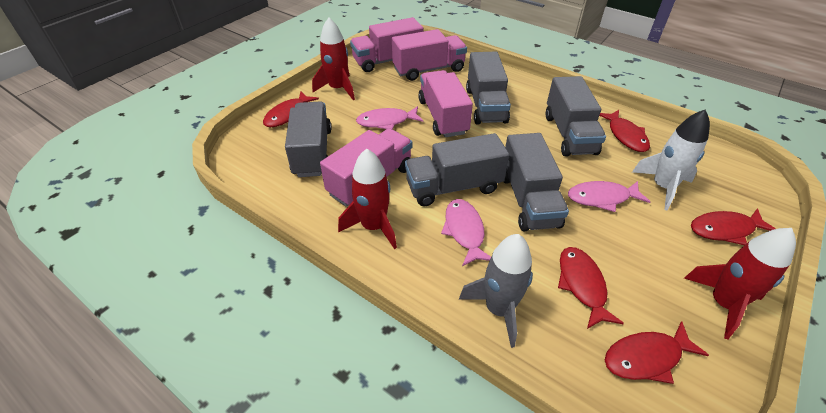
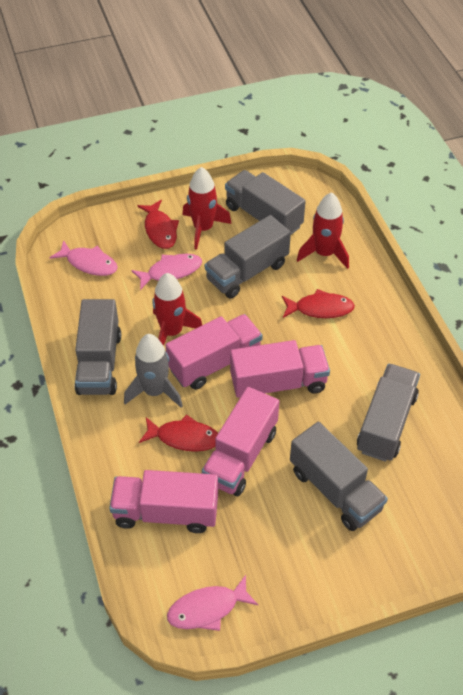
red fish: [263,91,319,127] [558,247,624,329] [599,110,650,152] [605,321,709,384] [691,208,776,245] = 5 -> [137,200,179,249] [139,414,218,452] [282,289,355,318] = 3
white rocket: [632,110,710,211] = 1 -> none = 0

